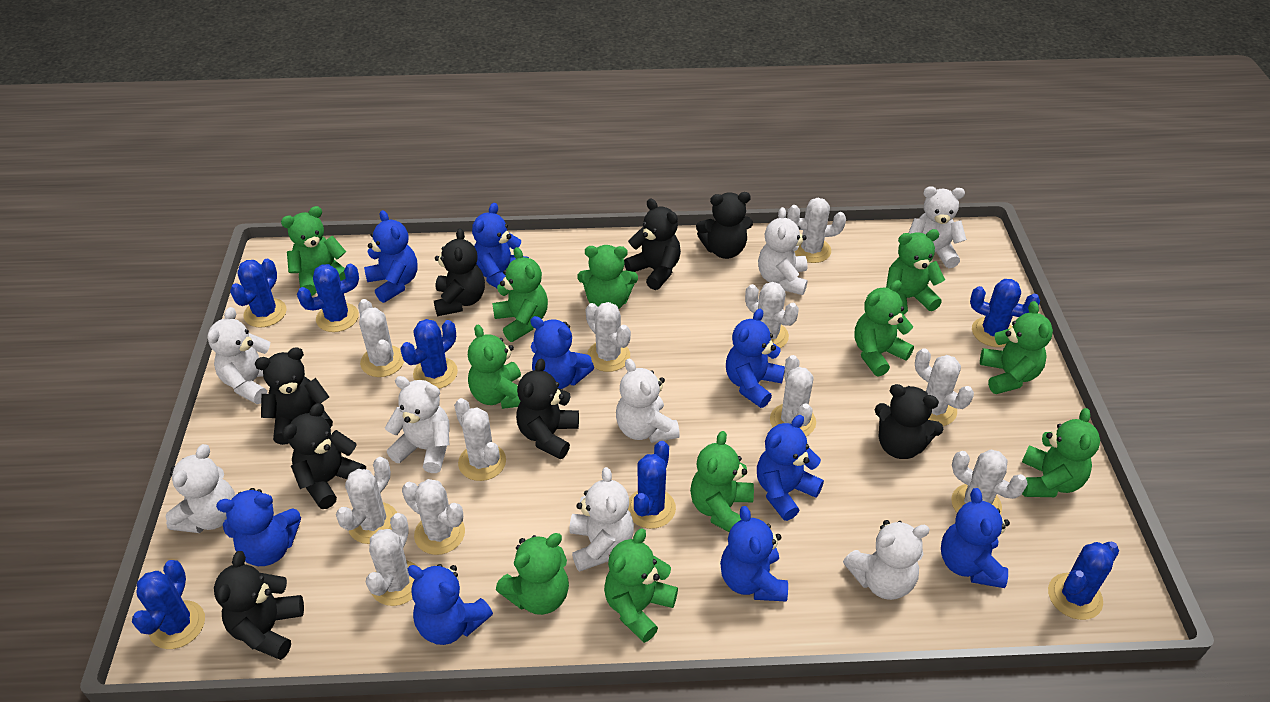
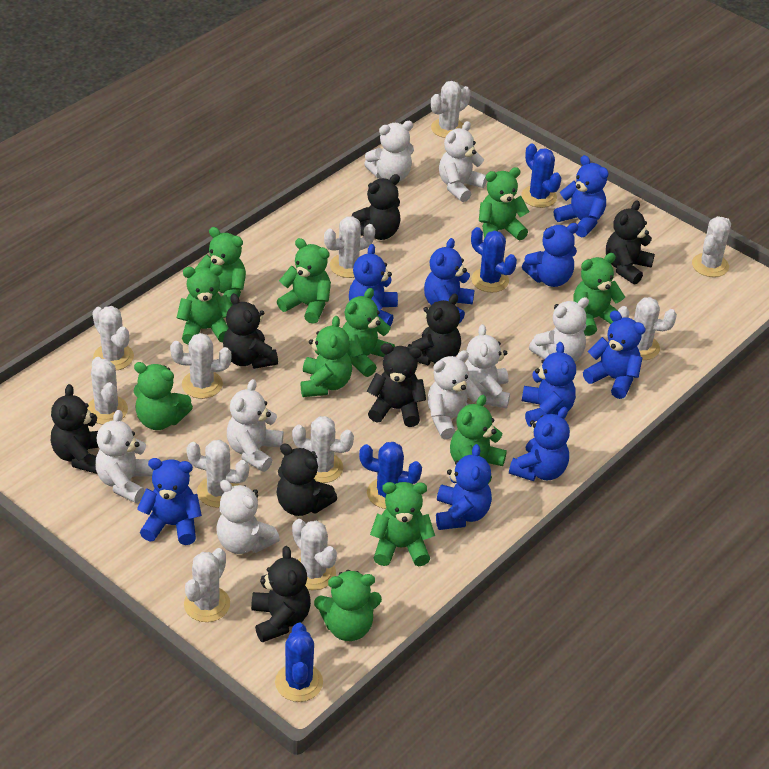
blue cactus: [132,560,205,649] [230,259,287,327] [297,264,359,332] [400,319,458,389] [628,441,676,529] [970,279,1040,347] [1048,542,1119,620] = 7 -> [275,623,323,702] [359,442,422,509] [471,227,517,292] [521,143,561,208] = 4

